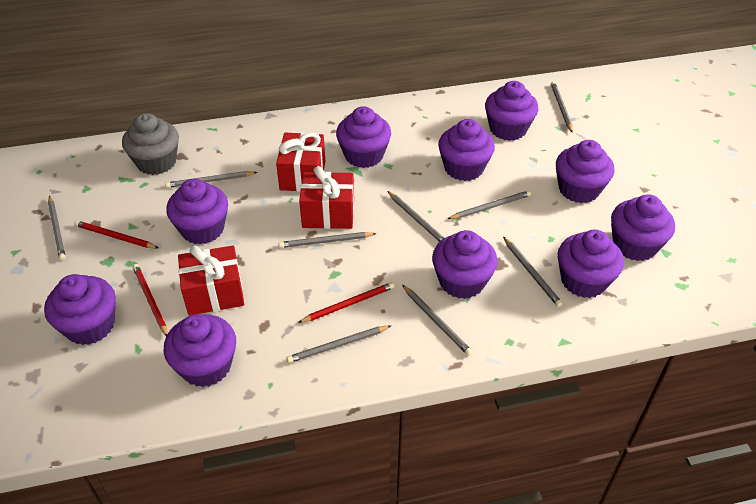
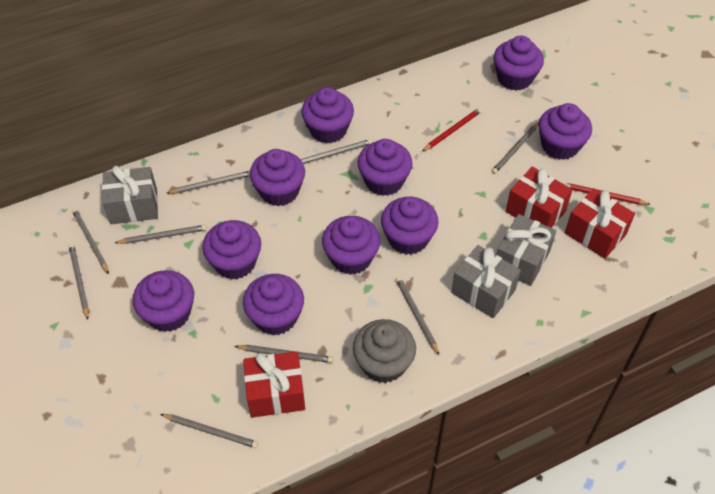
grey gift: none = 0 -> [102,166,158,224] [451,245,521,318] [496,214,556,286] = 3
red pencil: [74,221,158,248] [132,264,168,336] [298,282,395,323] = 3 -> [422,108,482,151] [562,182,650,205] = 2

